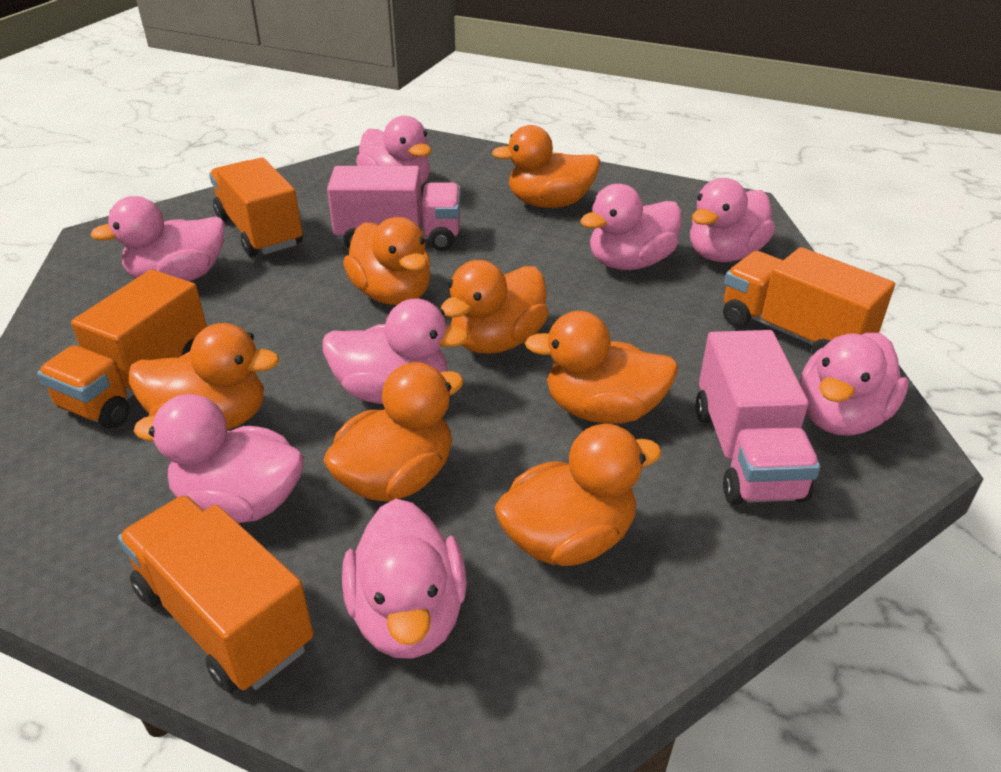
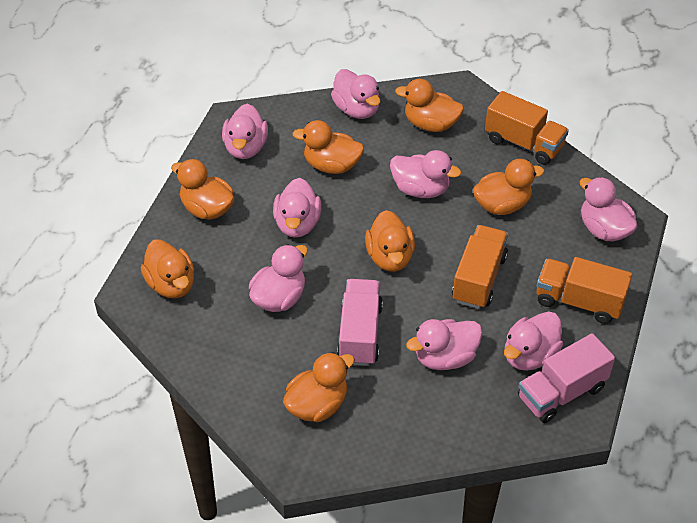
orange truck: [37,270,207,429] [118,495,314,693] [209,157,303,257] [723,247,895,356] = 4 -> [452,225,508,309] [485,91,569,165] [537,257,632,324] = 3

